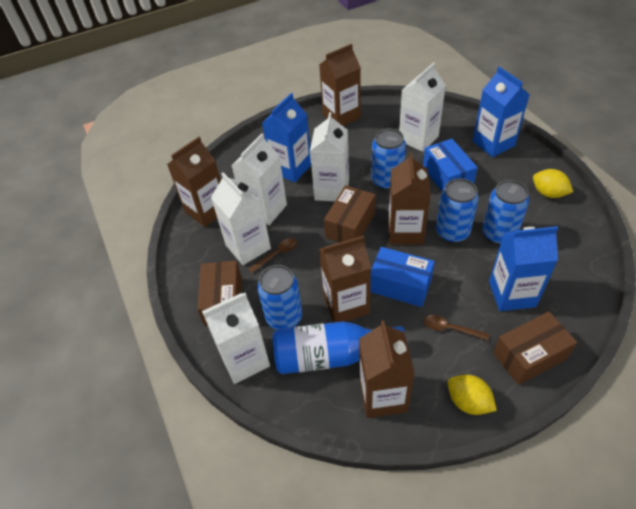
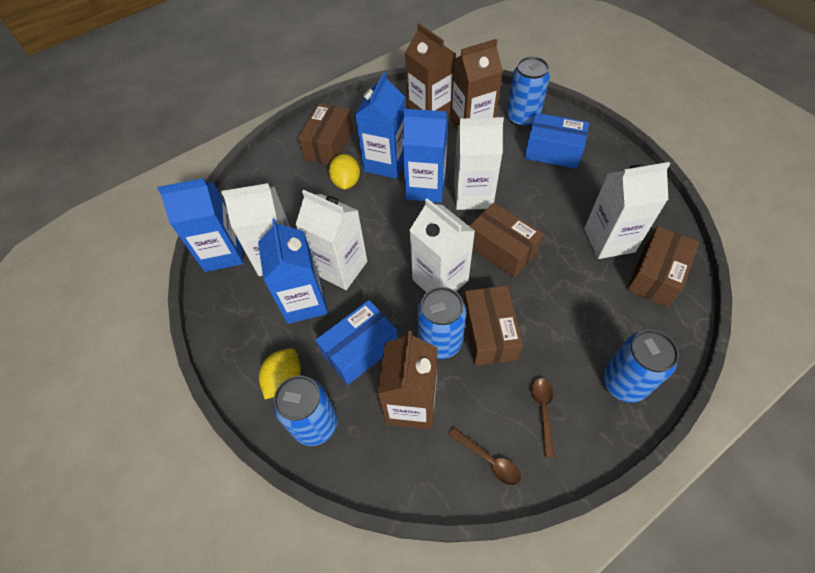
blue bottle: [273,321,406,374] = 1 -> none = 0
blue carton: [262,93,311,183] [473,67,530,157] [489,226,558,311] = 3 -> [157,178,243,272] [258,219,328,324] [355,72,405,179] [402,109,448,203] = 4
brown box: [197,260,242,326] [324,185,375,243] [493,311,577,385] = 3 -> [298,103,353,165] [463,285,523,366] [469,202,543,277] [627,226,699,307] = 4
brown carton: [167,137,221,227] [319,44,361,126] [319,236,371,322] [359,320,415,418] [388,152,431,245] = 5 -> [377,331,438,429] [405,24,456,118] [450,39,503,129] = 3

